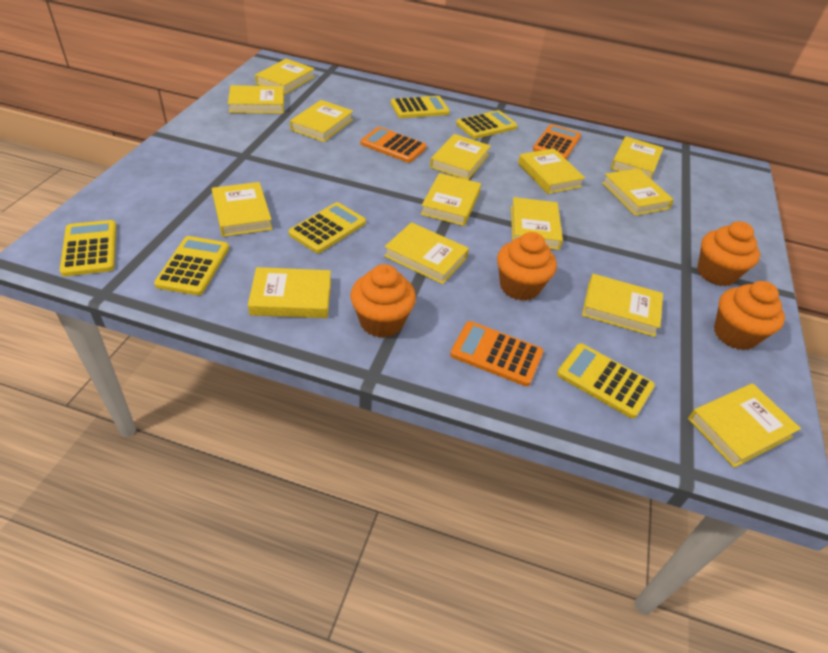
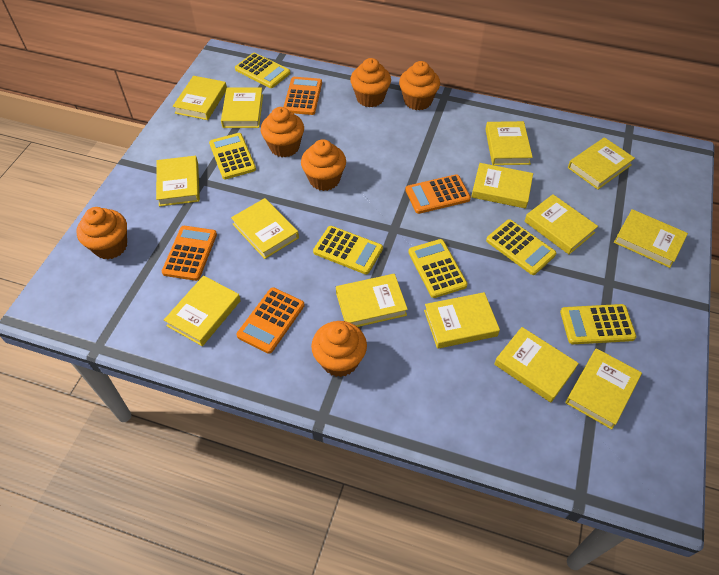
orange calculator: [360,127,427,163] [450,321,544,386] [533,124,581,159] = 3 -> [162,226,217,281] [236,287,304,354] [284,77,322,115] [405,174,471,214] = 4
orange cupcake: [351,264,416,338] [497,232,557,301] [697,221,760,286] [714,281,785,350] = 4 -> [77,207,127,259] [261,107,304,157] [301,139,346,191] [311,321,367,377] [350,58,391,107] [399,61,440,110] = 6

